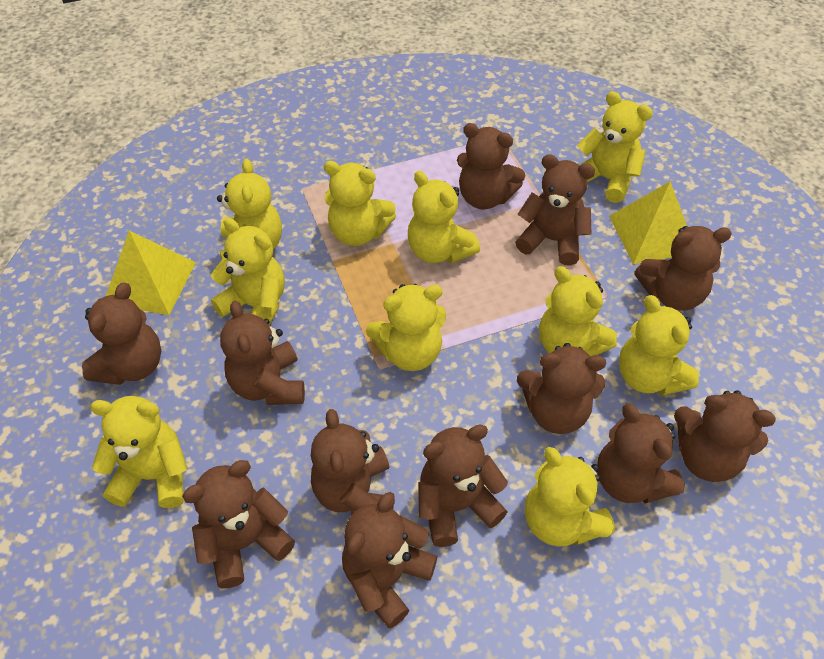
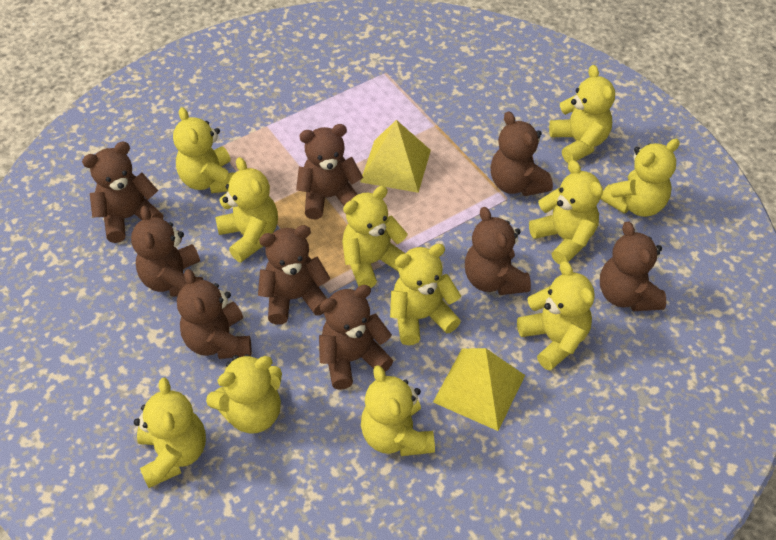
brown teddy bear: [82,282,161,385] [182,460,295,588] [220,301,305,405] [311,409,394,515] [342,492,438,629] [418,425,508,547] [457,123,525,209] [515,154,595,266] [517,343,606,434] [597,403,685,503] [635,226,732,311] [674,390,776,482] = 12 -> [82,141,163,243] [131,206,203,297] [177,269,251,359] [258,225,331,324] [296,124,363,219] [319,285,393,390] [465,207,531,295] [491,111,553,196] [600,221,666,311] = 9
yellow teddy bear: [90,396,188,508] [211,218,285,325] [217,159,282,259] [324,161,396,246] [366,284,446,371] [408,171,480,263] [525,447,615,547] [539,266,617,356] [577,91,653,203] [619,295,699,395] = 10 -> [134,377,206,488] [173,107,236,193] [206,354,282,434] [215,157,278,262] [342,186,408,288] [361,365,435,456] [390,244,461,345] [517,261,595,371] [529,160,603,265] [549,65,615,163] [600,139,680,217] = 11

